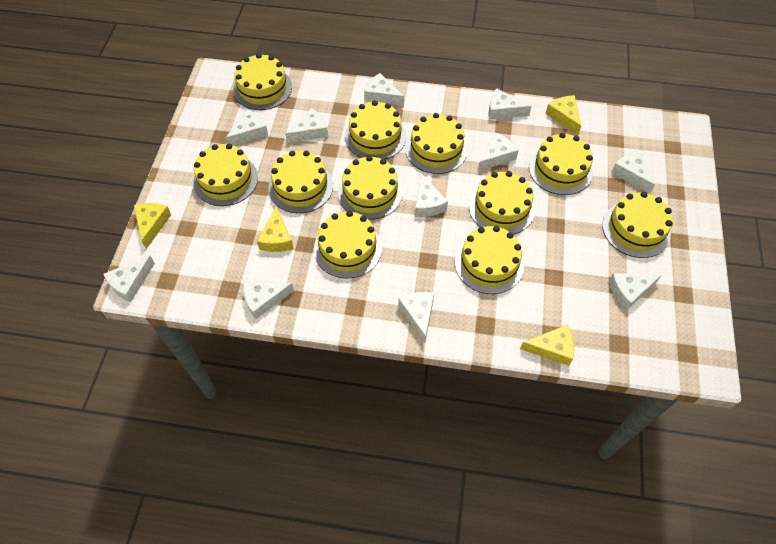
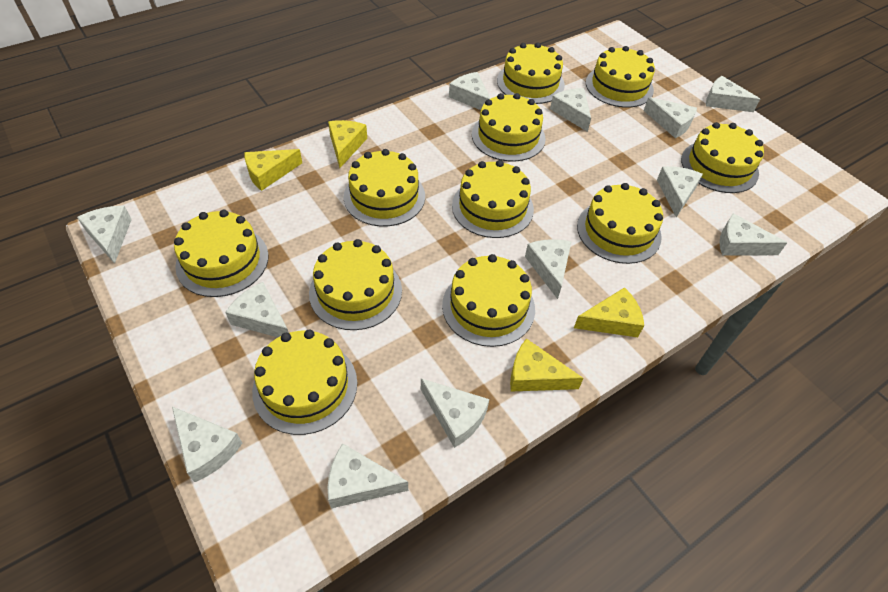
white cheese: [103,256,155,302] [225,109,268,146] [243,282,294,319] [285,108,328,143] [364,73,404,106] [398,292,434,343] [415,173,448,217] [478,132,519,171] [489,88,532,120] [609,273,662,311] [611,151,655,194] = 11 -> [77,206,132,264] [172,407,242,482] [225,282,289,337] [328,443,408,508] [421,378,489,448] [449,72,491,110] [525,239,571,299] [550,88,591,132] [644,97,697,138] [657,166,703,218] [706,76,760,112] [719,213,787,256] = 12

